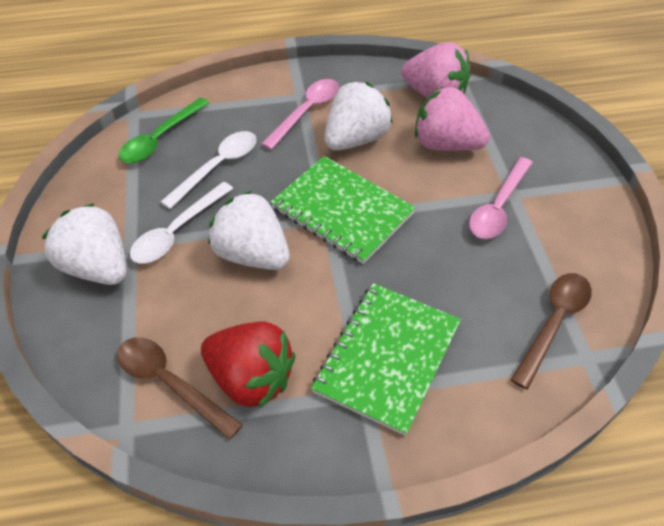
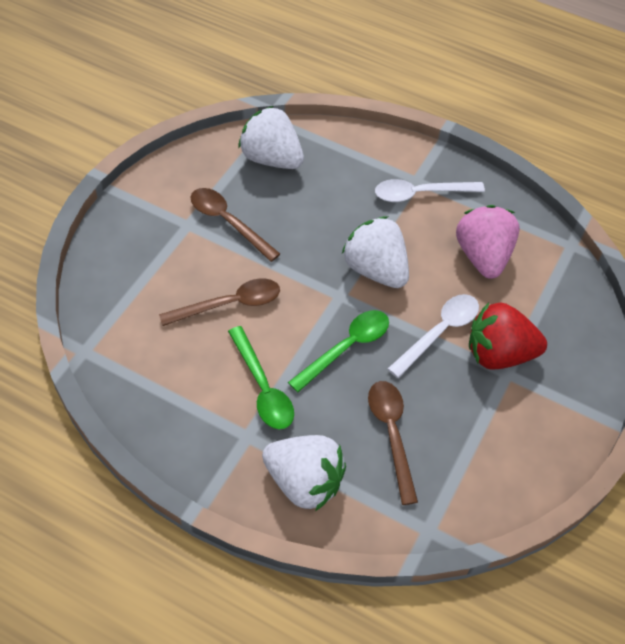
brown spoon: [117,337,243,440] [511,273,592,389] = 2 -> [159,278,280,326] [190,188,280,262] [368,381,418,505] = 3
green notebook: [270,156,416,264] [311,283,461,436] = 2 -> none = 0
green spoon: [119,98,209,163] = 1 -> [228,326,294,430] [288,310,389,392] = 2
pink spoon: [261,79,339,150] [469,157,533,239] = 2 -> none = 0
pink strawberry: [401,42,470,98] [415,87,490,151] = 2 -> [456,205,520,279] = 1

